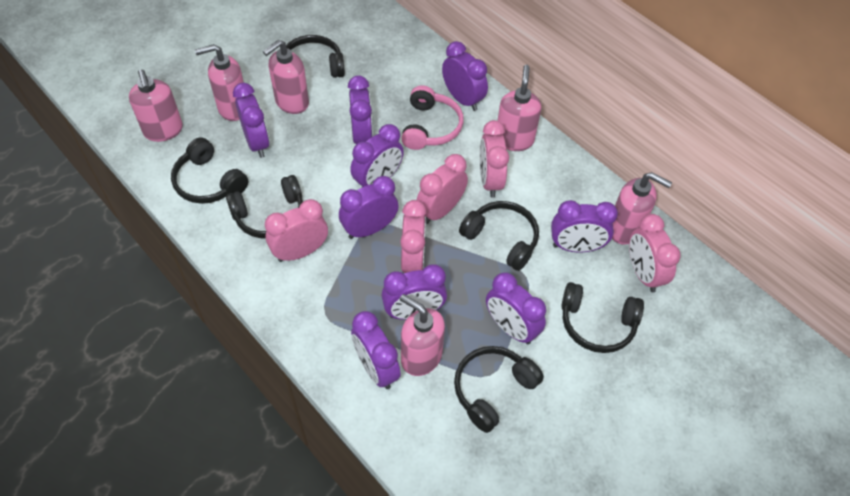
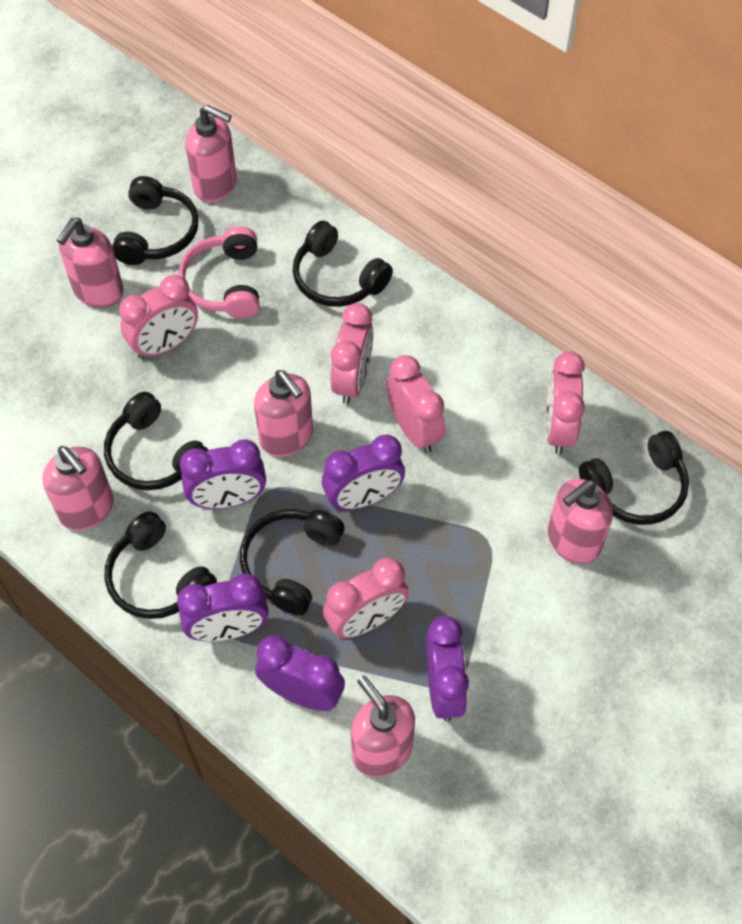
purple clock: [233,83,269,158] [339,176,399,239] [348,76,373,144] [350,124,404,187] [351,311,401,389] [381,264,447,320] [442,41,488,111] [486,272,546,344] [551,200,618,252] = 9 -> [177,573,269,641] [180,439,266,509] [255,635,345,711] [322,435,405,510] [426,616,469,721] = 5

